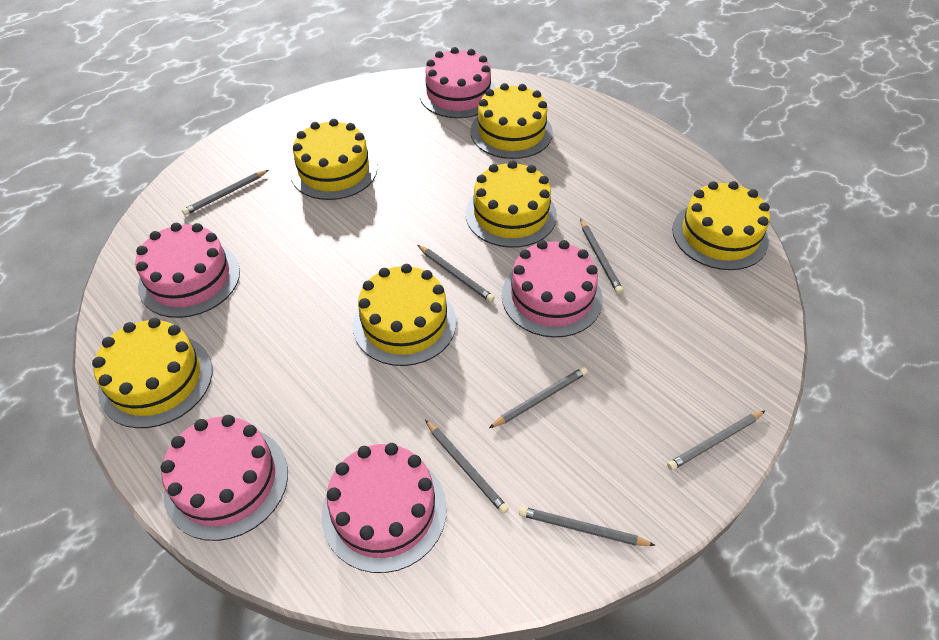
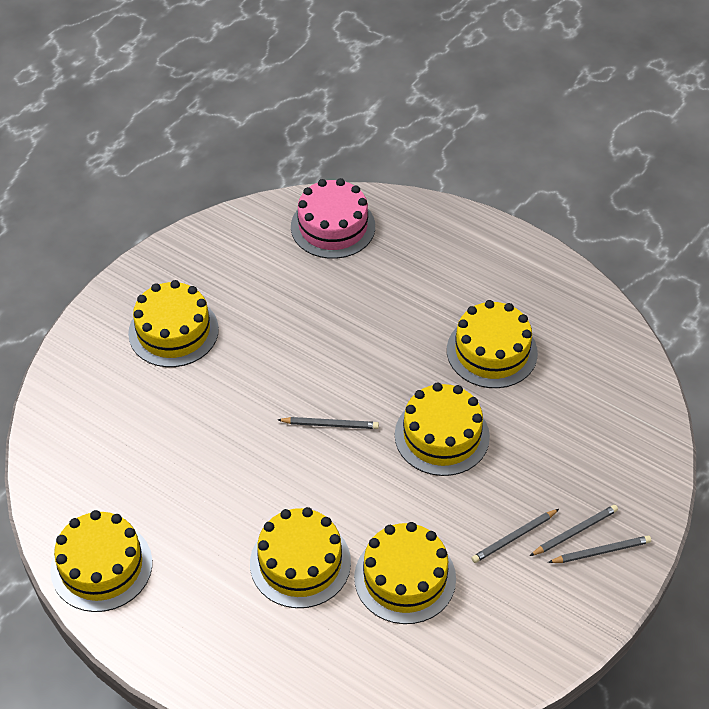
grey pencil: [182,170,269,215] [417,245,495,302] [425,420,509,514] [489,367,588,428] [519,507,656,546] [580,219,623,294] [667,411,765,470] = 7 -> [278,417,379,429] [472,509,559,563] [530,505,618,556] [548,535,651,563] = 4
pink cake: [135,223,240,318] [161,415,288,541] [321,443,447,573] [419,47,496,118] [502,240,603,338] = 5 -> [291,178,375,259] = 1

